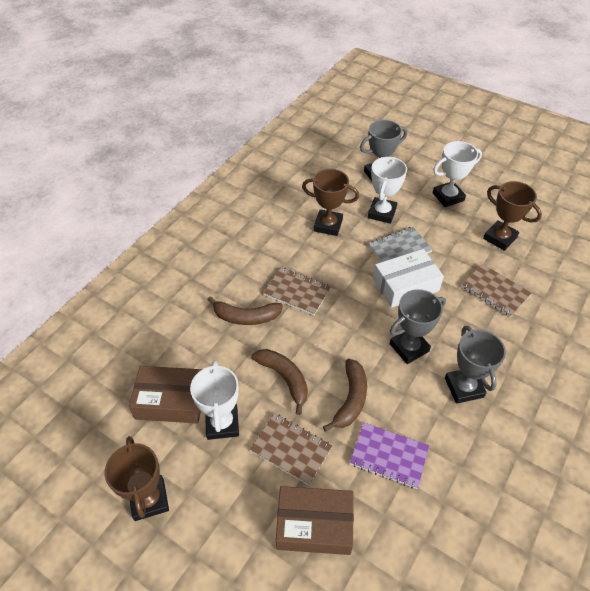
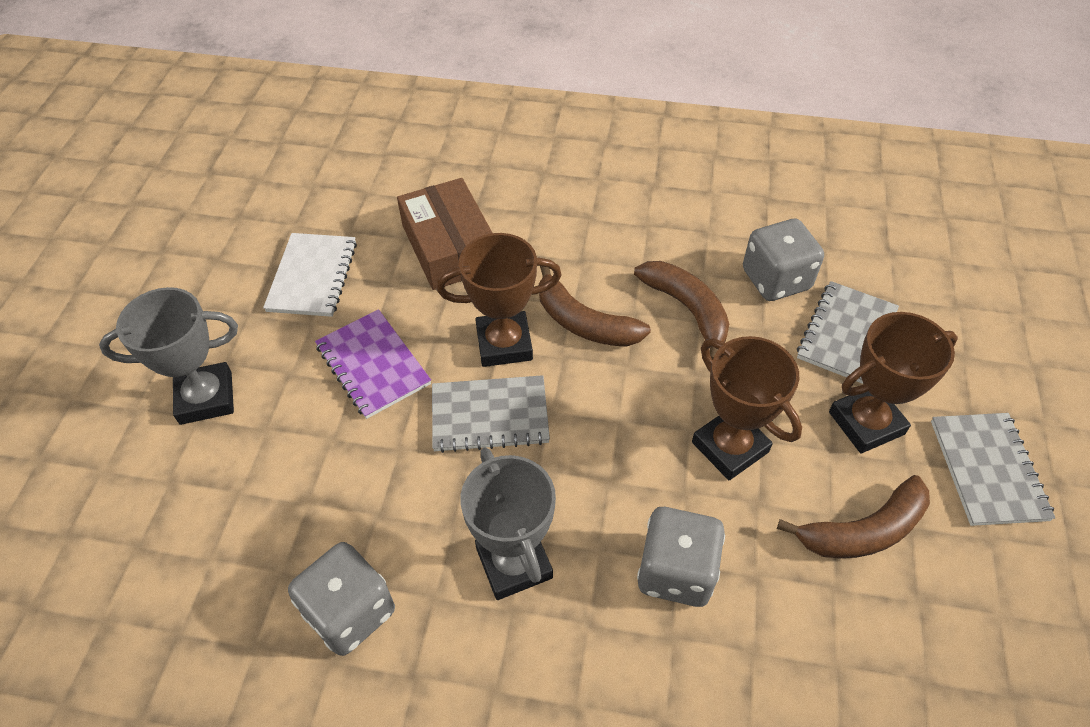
brown box: [129,366,202,423] [276,486,354,555] = 2 -> [397,178,492,290] = 1
brown notebook: [250,413,332,485] [263,267,331,315] [462,264,531,317] = 3 -> none = 0
grey dice: none = 0 -> [288,542,395,656] [637,507,725,607] [743,219,824,301] = 3
grey notebook: [368,227,433,262] = 1 -> [432,375,550,453] [797,281,899,384] [931,413,1055,526] = 3
grey trophy: [360,120,407,181] [390,289,446,364] [445,326,506,404] = 3 -> [99,287,238,425] [460,448,556,600] = 2
white box: [373,249,444,308] = 1 -> none = 0
white notebook: none = 0 -> [263,233,357,317] = 1
white trophy: [190,360,239,440] [368,157,407,224] [433,141,482,207] = 3 -> none = 0

